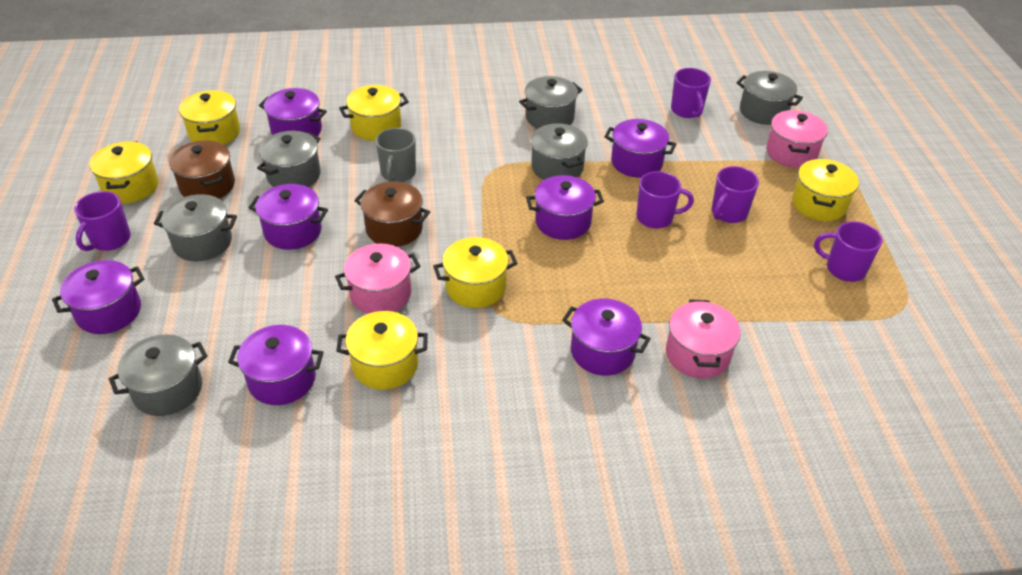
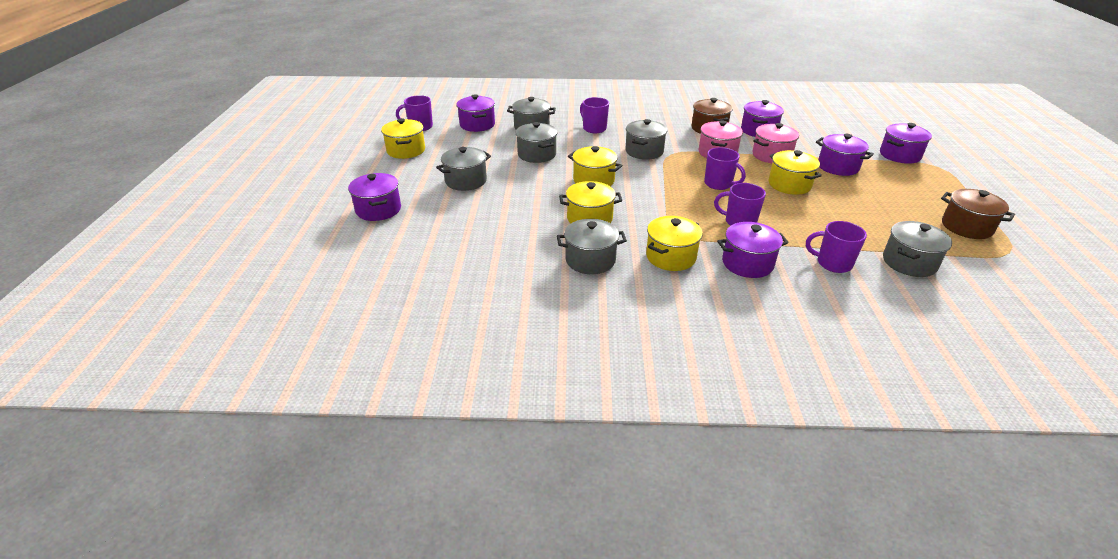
grey mug: [375,128,416,182] = 1 -> none = 0
pink pot: [335,243,420,314] [666,299,741,379] [766,110,828,168] = 3 -> [699,120,743,158] [752,123,799,163] = 2
purple pot: [52,260,144,334] [228,325,324,405] [249,184,328,250] [259,88,327,136] [526,175,604,240] [562,299,651,376] [604,119,676,178] = 7 -> [348,173,401,221] [456,94,495,132] [717,222,789,278] [741,100,784,137] [816,134,874,176] [880,123,932,164] = 6
yellow pot: [90,141,159,203] [179,90,240,145] [336,311,428,390] [339,85,409,141] [433,237,518,308] [792,159,859,221] = 6 -> [381,118,425,159] [559,181,622,224] [568,146,623,186] [646,216,703,271] [769,150,822,195] = 5

